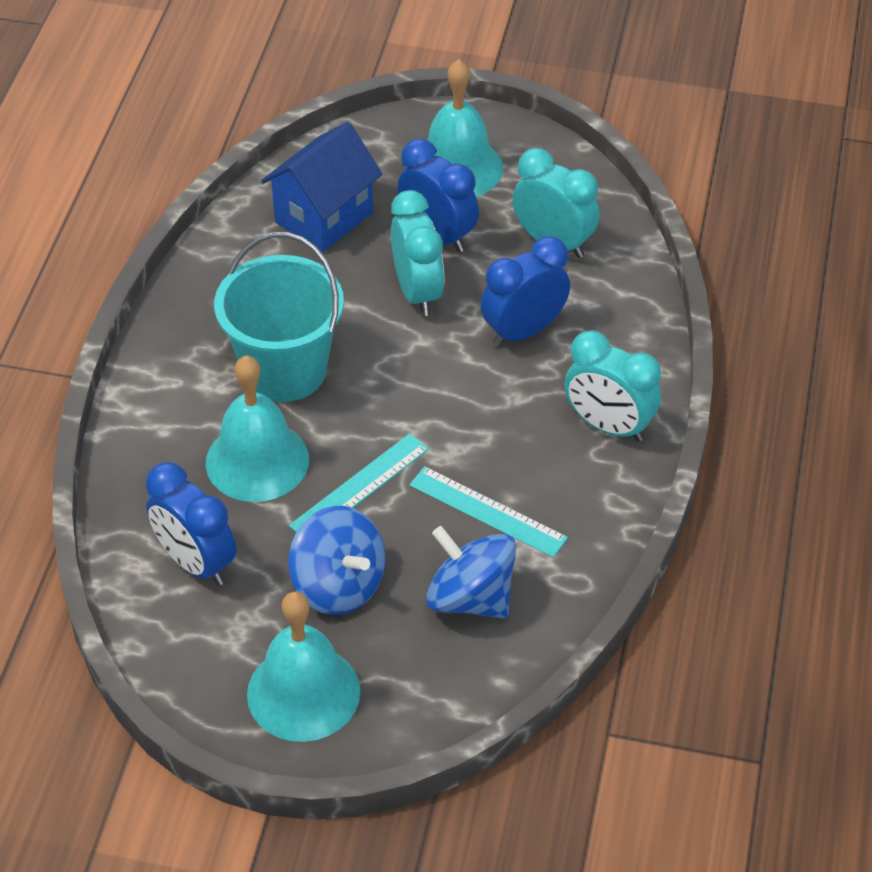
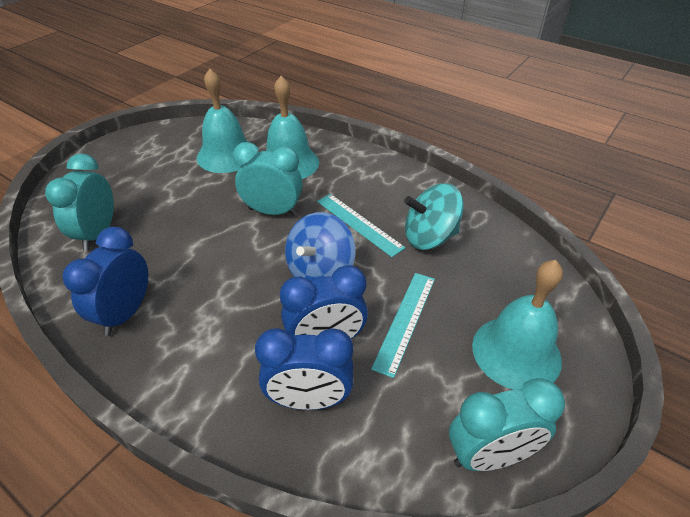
blue house: [261,122,382,252] = 1 -> none = 0
blue spinning top: [288,506,385,615] [426,526,516,619] = 2 -> [285,212,355,280] = 1
turquoise bucket: [214,232,344,402] = 1 -> none = 0
turquoise spinning top: none = 0 -> [404,183,464,250] = 1

